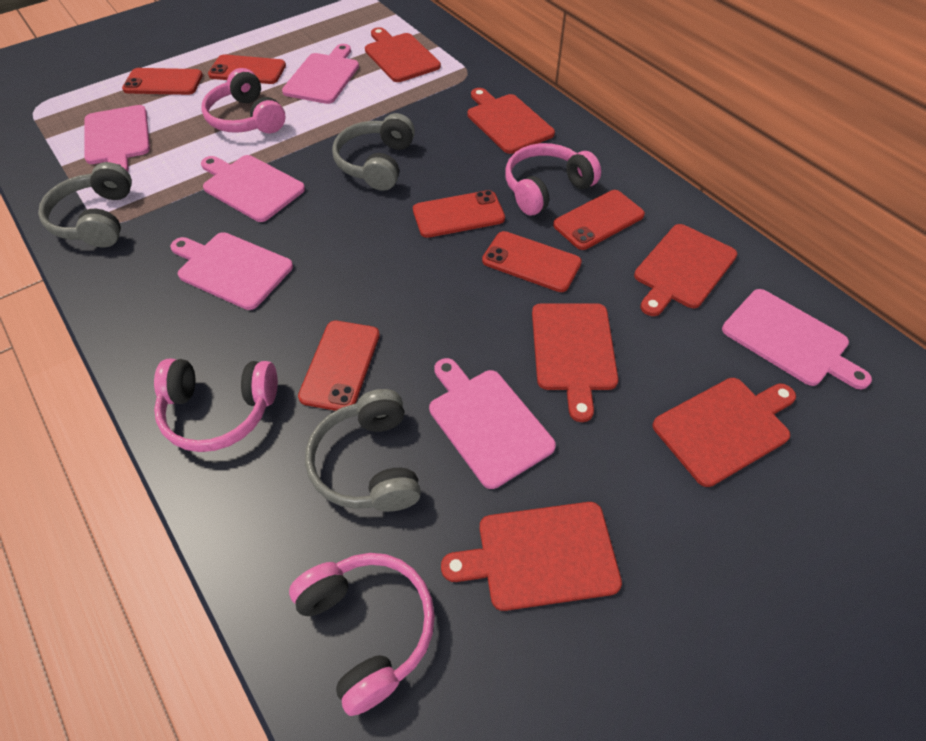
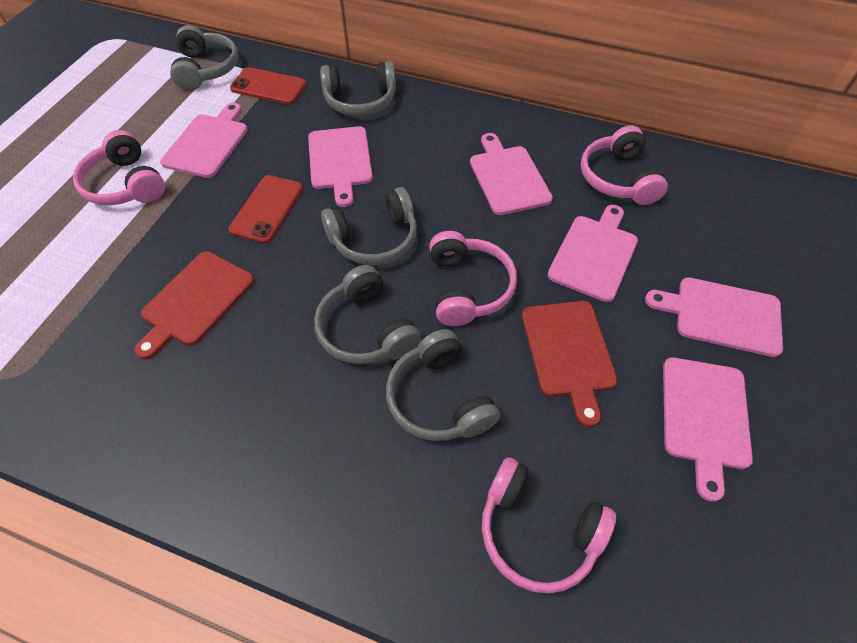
grey headphones: [38,162,132,247] [305,389,421,512] [332,113,415,191] = 3 -> [170,25,239,91] [314,265,421,364] [320,61,396,116] [321,187,417,265] [386,329,500,441] = 5
red cutting board: [365,27,441,82] [441,502,622,611] [467,88,555,154] [532,303,618,422] [634,224,737,316] [652,378,796,487] = 6 -> [135,251,254,360] [522,301,618,427] = 2
red phone: [122,68,203,95] [208,54,286,84] [298,321,380,411] [413,190,505,238] [482,231,582,292] [553,190,645,250] = 6 -> [229,175,303,244] [230,67,307,104] = 2

